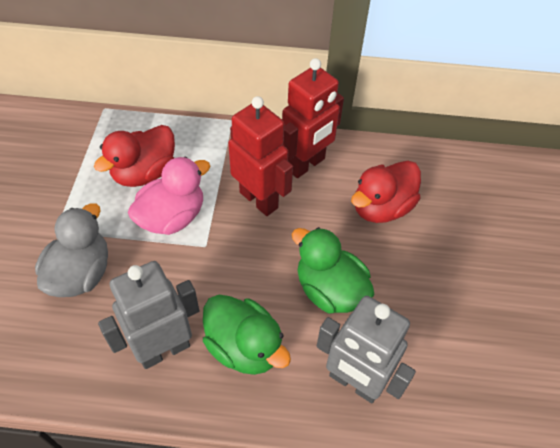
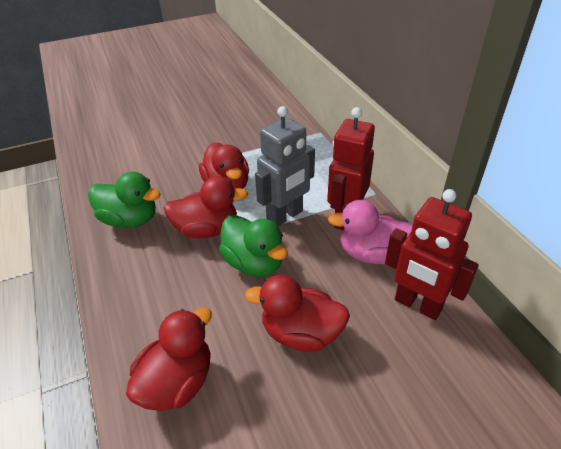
grey duck: [35,203,108,297] = 1 -> none = 0
grey robot: [98,261,199,369] [317,296,416,403] = 2 -> [255,106,315,226] = 1
red duck: [94,125,175,187] [351,161,421,223] = 2 -> [126,307,212,411] [164,176,248,238] [199,142,249,189] [245,275,350,352] = 4

